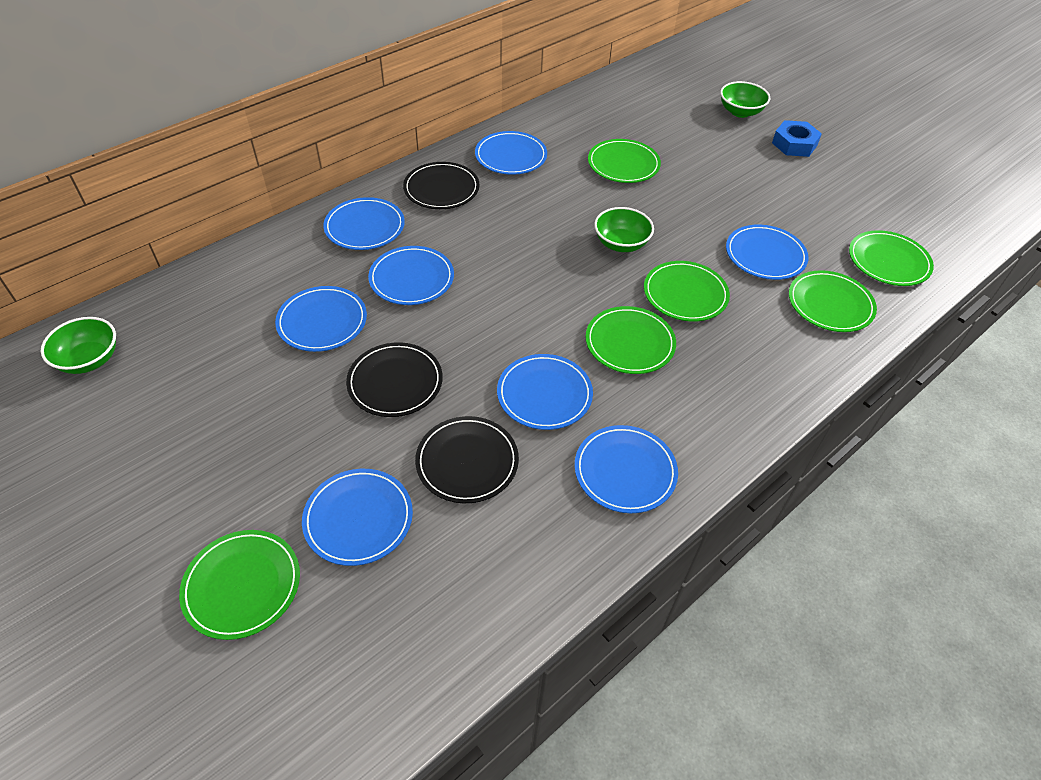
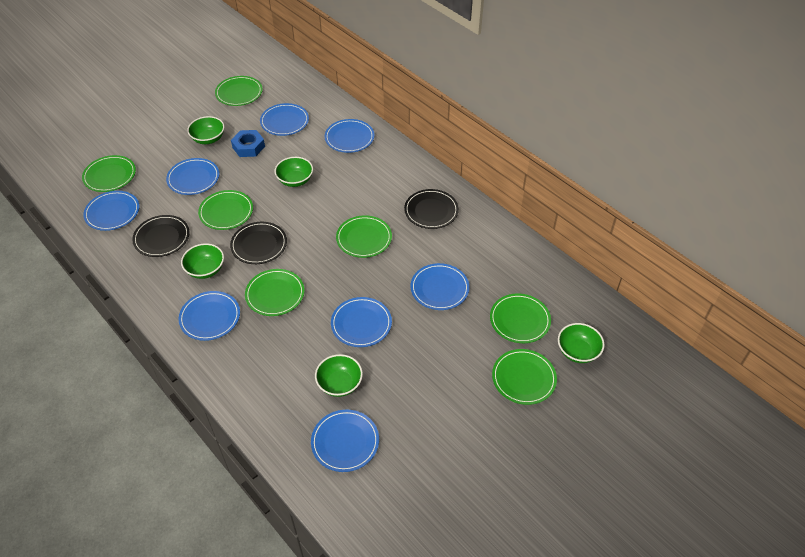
green bowl: [41,317,116,374] [594,207,654,252] [720,81,770,118] = 3 -> [181,243,224,279] [187,116,225,144] [275,157,313,187] [315,354,363,397] [558,323,605,363] = 5
green plate: [179,530,300,640] [586,306,676,374] [588,139,661,183] [644,261,730,321] [789,270,877,332] [849,230,934,286] = 6 -> [82,155,136,192] [198,190,253,230] [215,76,263,106] [245,269,305,316] [336,215,392,258] [490,294,551,343] [492,349,557,405] = 7

